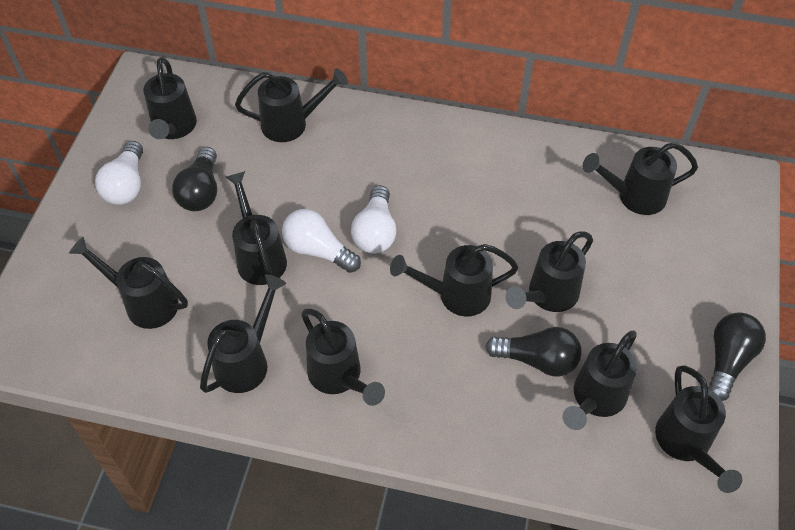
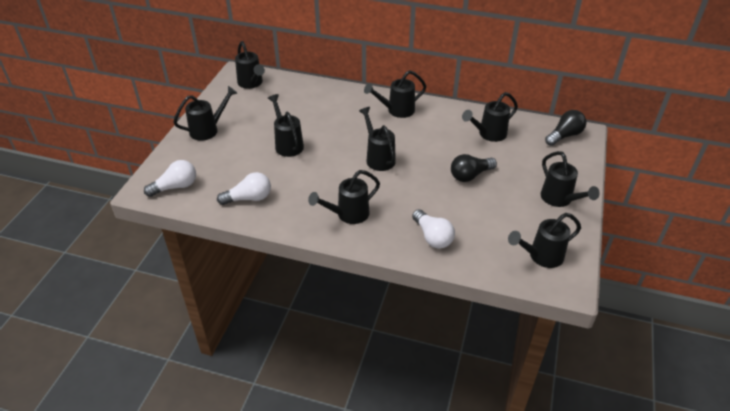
black light bulb: [172,147,217,211] [485,327,582,377] [708,312,766,401] = 3 -> [451,154,497,182] [545,110,586,146] = 2
black watering can: [69,237,188,329] [143,57,197,139] [200,274,286,393] [226,171,287,285] [235,68,348,142] [301,309,385,406] [390,244,519,316] [505,231,593,312] [563,331,637,430] [583,142,698,215] [655,365,742,493] = 11 -> [173,86,237,141] [235,41,265,89] [268,94,304,157] [308,170,380,224] [359,107,396,171] [364,70,427,118] [462,92,518,142] [508,213,581,268] [541,151,600,207] = 9

